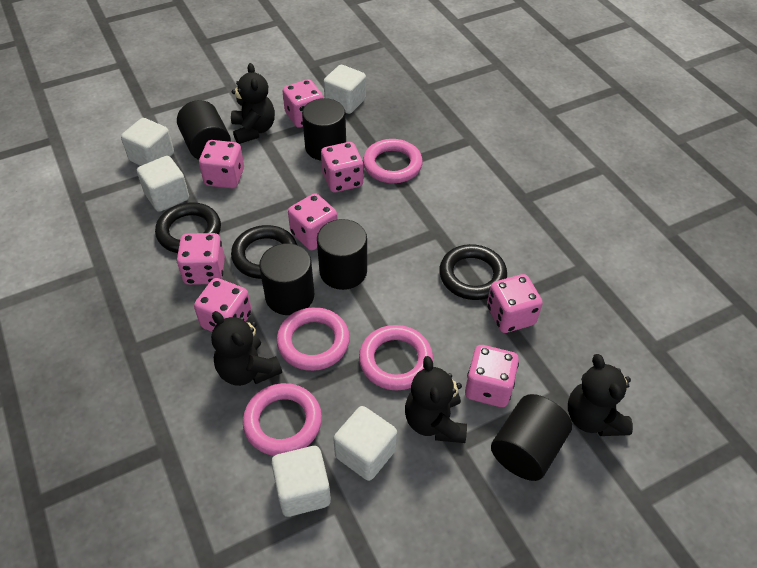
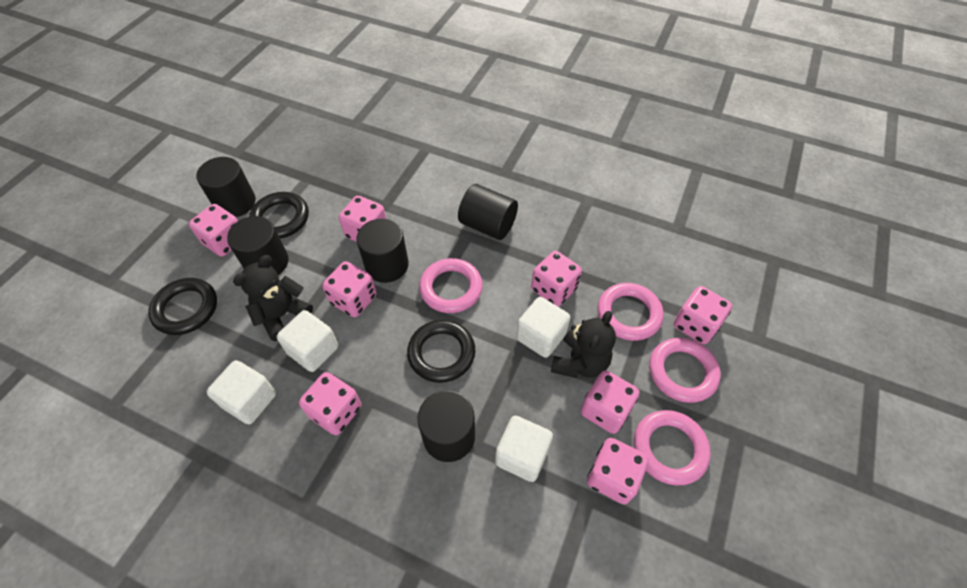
black teddy bear: [211,311,282,386] [231,63,275,144] [405,356,467,443] [568,354,633,436] = 4 -> [233,255,313,341] [551,311,616,378] = 2
white cube: [121,118,174,166] [137,156,189,212] [271,446,331,517] [324,65,366,114] [333,406,397,481] = 5 -> [207,360,276,424] [277,310,338,372] [495,416,553,482] [516,297,570,358] = 4

